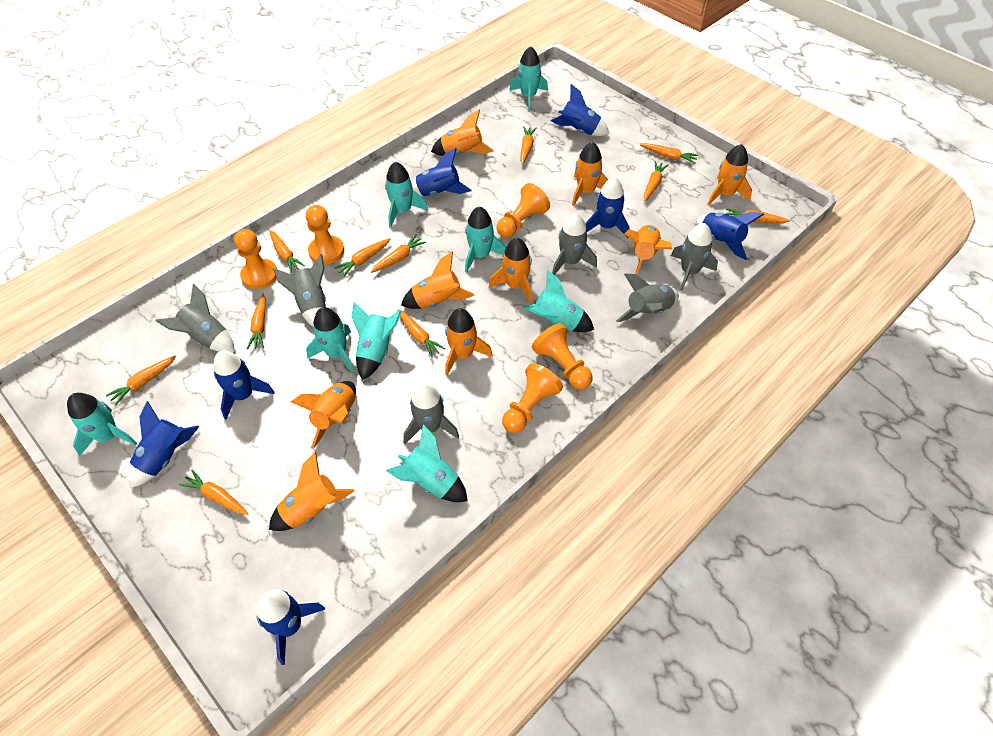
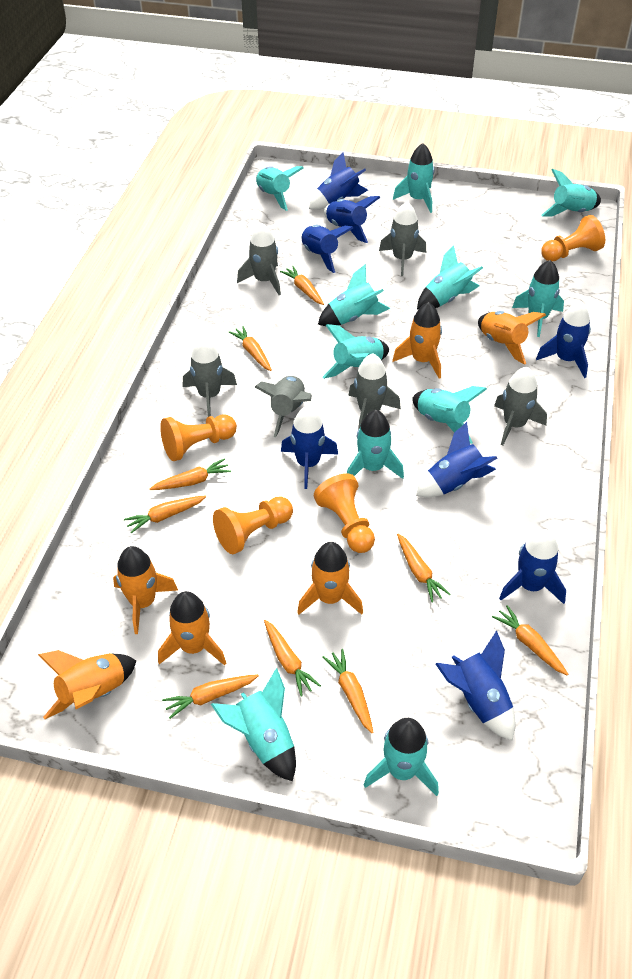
blue rocket: [128,401,199,488] [213,350,274,419] [256,589,325,665] [411,148,472,196] [551,84,609,136] [585,177,630,238] [696,212,764,260] = 7 -> [281,406,338,489] [301,225,353,273] [309,152,368,210] [324,196,381,243] [416,422,498,497] [436,631,515,741] [499,529,566,604] [536,301,591,378] = 8
orange carrot: [106,356,176,406] [179,470,249,515] [247,294,266,349] [269,230,305,273] [334,238,390,277] [371,235,426,273] [397,310,445,358] [520,126,537,165] [640,143,699,164] [644,161,669,201] [726,208,790,223] = 11 -> [124,495,206,533] [149,458,231,490] [162,674,259,719] [229,326,272,371] [264,620,321,697] [280,266,324,305] [322,649,374,733] [397,534,450,603] [492,605,568,675] = 9
orange pawn: [234,229,277,289] [306,205,344,264] [497,183,550,238] [502,363,563,433] [532,323,592,390] = 5 -> [160,414,237,461] [213,497,293,554] [314,473,375,553] [541,215,605,261] = 4
orange rocket: [269,451,354,531] [291,381,356,449] [401,252,475,309] [431,110,494,156] [445,308,493,375] [489,238,533,304] [572,142,608,206] [625,225,672,274] [708,144,752,205] = 9 -> [38,650,136,719] [113,546,178,634] [158,591,226,666] [297,542,363,615] [392,302,442,379] [478,311,546,365] = 6
turquoise rocket: [67,393,137,456] [306,307,354,372] [351,302,402,380] [385,162,428,228] [386,424,467,502] [465,206,506,272] [509,46,548,110] [523,270,594,332] = 8 -> [211,668,296,781] [256,166,304,211] [318,264,390,326] [323,324,389,379] [347,410,404,479] [364,718,439,796] [393,143,434,213] [412,386,487,444] [417,245,483,310] [512,260,564,337] [541,169,601,216] = 11

